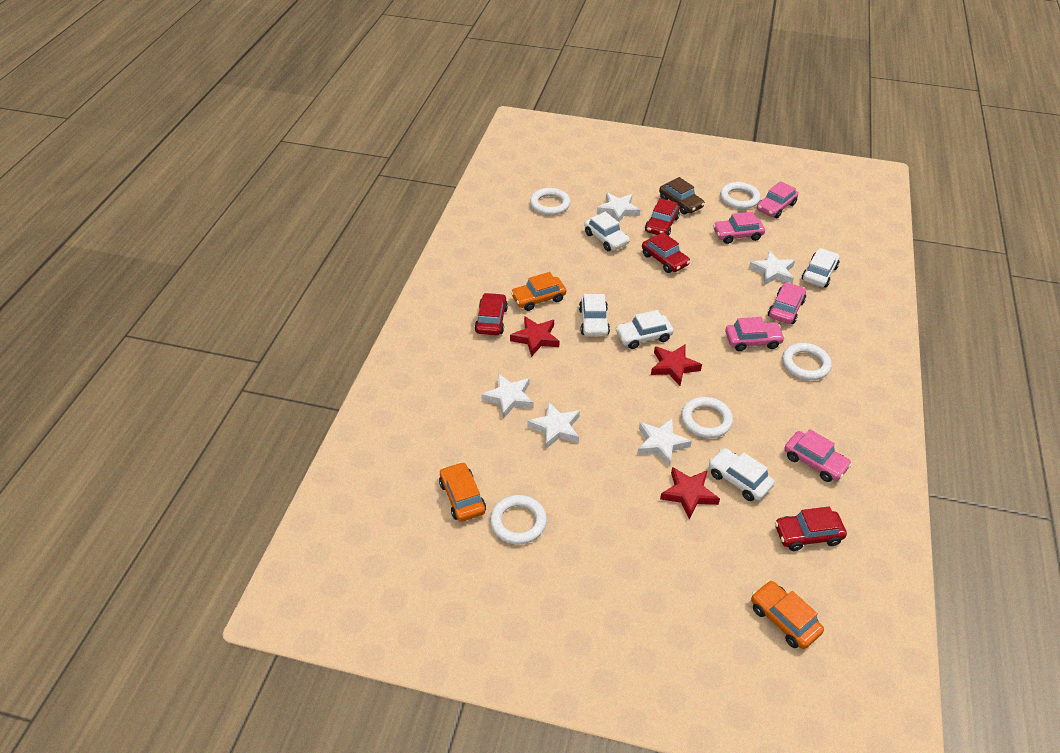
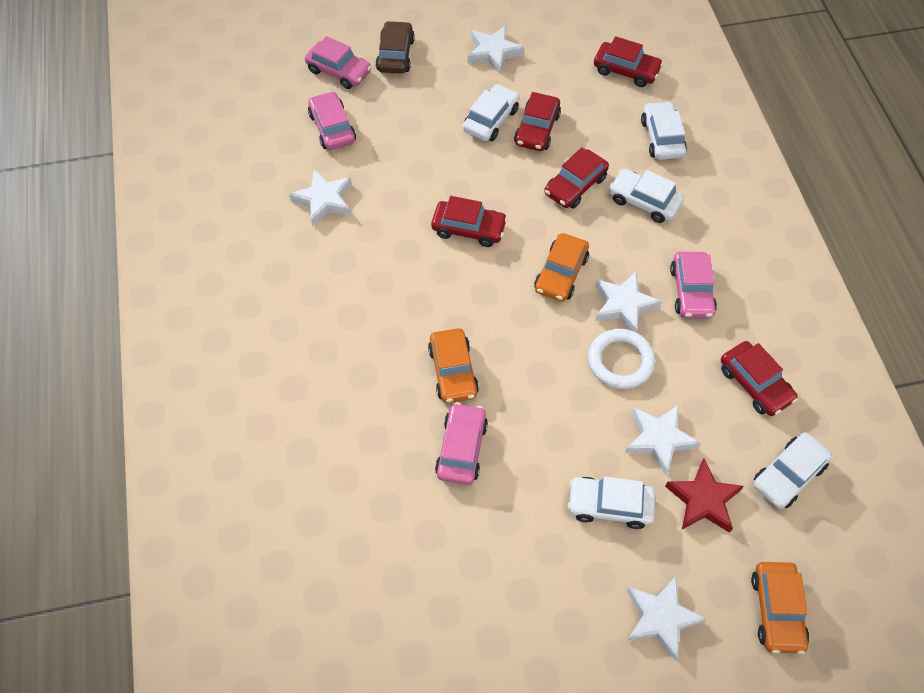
pink car: [713,212,765,244] [725,317,785,351] [757,181,798,218] [768,282,806,324] [784,429,852,482] = 5 -> [305,36,372,89] [308,91,356,150] [435,403,488,485] [670,252,717,318] = 4
red car: [475,293,508,335] [642,232,690,273] [645,198,680,236] [775,506,847,551] = 4 -> [431,196,508,247] [514,92,561,151] [544,147,609,209] [594,36,663,87] [721,341,798,416] = 5
red star: [510,316,560,357] [651,345,702,386] [660,467,720,520] = 3 -> [665,459,744,533] = 1
white ring: [490,495,547,545] [530,188,570,215] [681,397,733,438] [720,182,760,209] [782,343,832,380] = 5 -> [588,329,655,389] = 1

